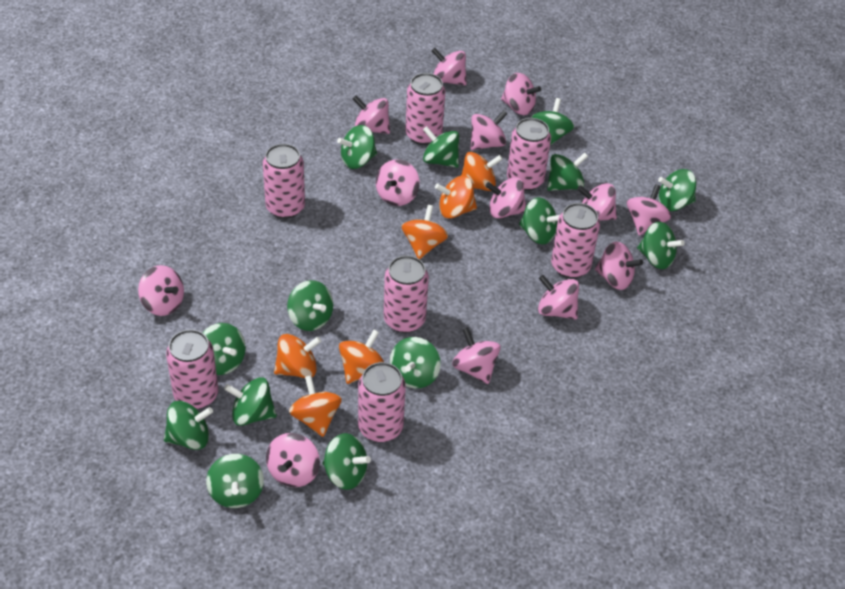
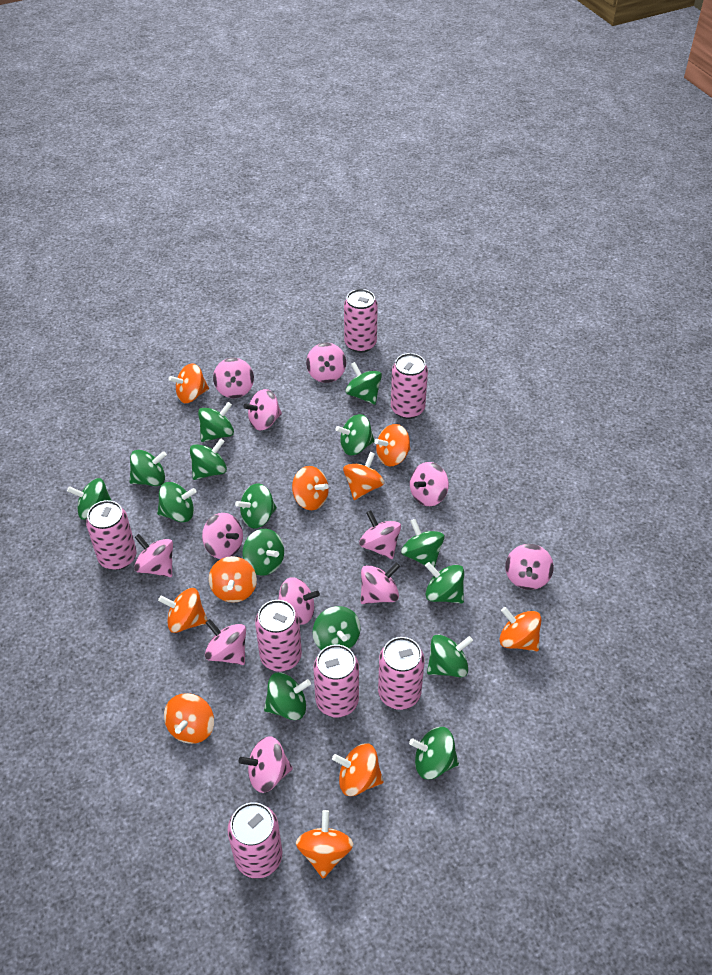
green spinning top: [164,401,213,450] [203,323,246,375] [206,454,264,508] [224,377,277,426] [287,280,333,331] [323,433,371,490] [337,125,377,169] [390,337,441,388] [423,126,459,168] [519,197,560,244] [531,98,574,146] [547,152,588,191] [637,221,684,269] [658,169,696,211] = 14 -> [67,478,112,520] [130,450,167,486] [157,482,197,522] [190,438,227,480] [198,402,234,442] [235,483,277,529] [243,529,284,576] [264,673,311,720] [313,606,361,650] [336,414,375,455] [345,362,382,405] [401,519,444,568] [409,727,459,779] [425,562,464,604] [427,634,473,677] = 15
orange spinning top: [274,334,321,378] [289,375,342,437] [339,330,384,384] [402,205,448,259] [435,176,477,219] [461,152,503,191] = 6 -> [158,588,207,633] [164,693,214,744] [169,363,209,403] [209,556,257,603] [292,466,329,510] [296,810,354,879] [332,743,384,796] [343,452,384,500] [374,424,410,466] [499,607,541,651] = 10
pink spinning top: [138,265,184,316] [266,433,320,487] [353,96,390,134] [376,159,419,206] [432,48,467,85] [452,327,501,384] [471,110,508,150] [486,177,526,218] [501,73,541,115] [538,275,579,319] [577,183,617,221] [595,242,643,290] [627,184,671,236] = 13 -> [134,534,173,577] [202,513,243,559] [205,619,246,665] [213,358,254,398] [239,736,293,793] [244,389,282,431] [278,577,320,625] [306,343,346,383] [359,510,401,559] [361,563,400,604] [410,462,449,506] [505,544,554,590] = 12

